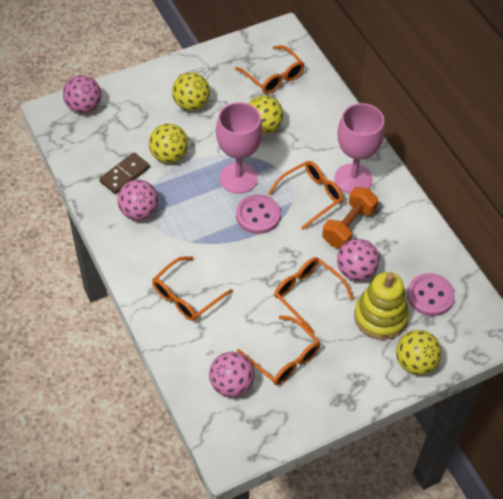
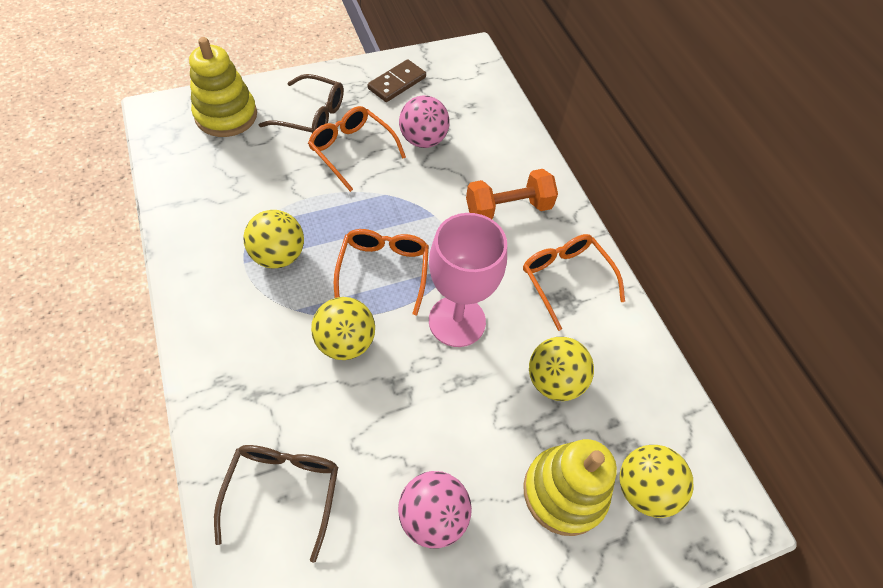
brown glasses: none = 0 -> [214,445,338,563] [258,74,344,133] = 2
orange glasses: [152,256,233,321] [235,45,305,94] [237,315,321,385] [268,161,343,230] [274,257,354,334] = 5 -> [308,106,406,192] [334,229,429,315] [523,234,625,331] = 3
pink ball: [63,75,101,114] [117,180,158,220] [209,352,255,397] [337,239,379,281] = 4 -> [398,471,472,549] [399,96,450,148] = 2
pink button: [236,194,281,234] [407,273,455,316] = 2 -> none = 0
pink goblet: [216,102,263,194] [334,103,385,194] = 2 -> [429,213,507,347] = 1
yellow stacking toy: [354,272,409,340] = 1 -> [189,37,257,137] [523,439,617,536] = 2

